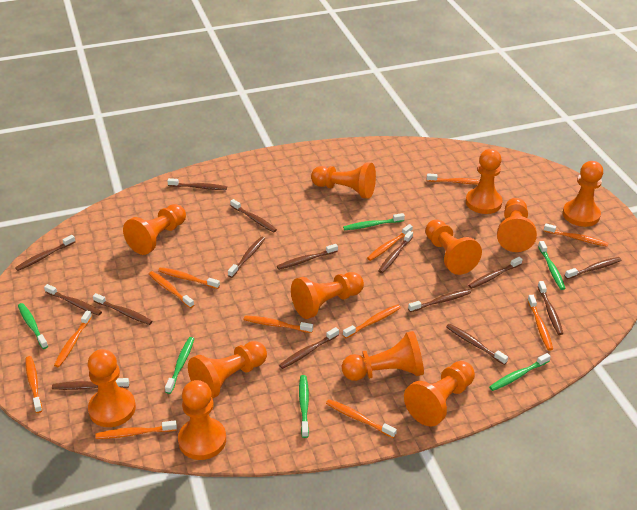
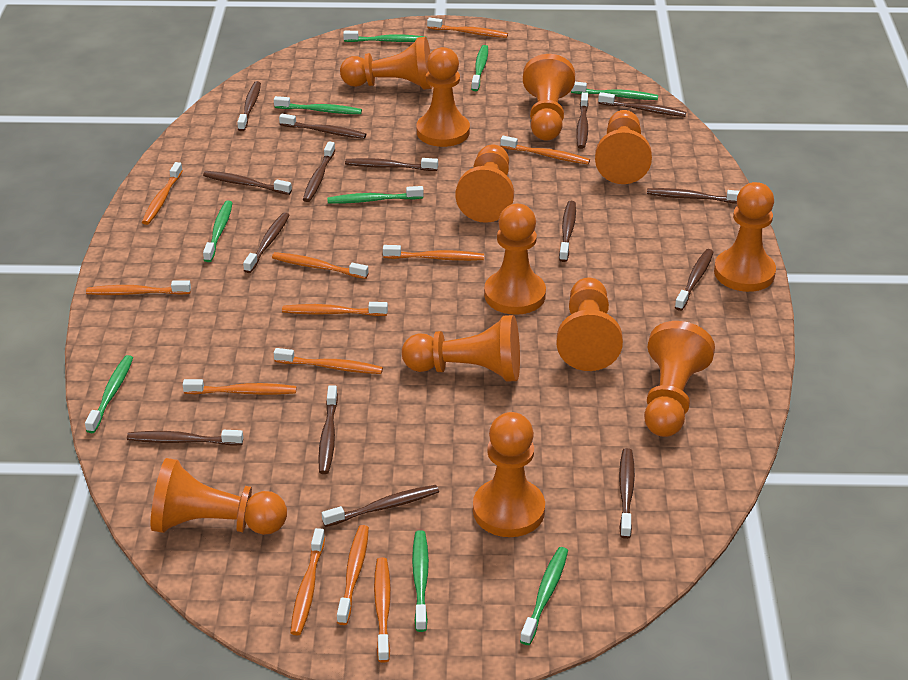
green toothbrush: [18,303,48,349] [165,337,194,394] [299,375,309,438] [343,213,405,230] [489,353,551,391] [538,241,566,290] = 6 -> [85,355,133,433] [203,201,232,262] [274,96,362,114] [327,186,424,204] [343,31,426,42] [412,530,429,632] [471,45,488,91] [520,547,568,645] [571,82,658,100] = 9

